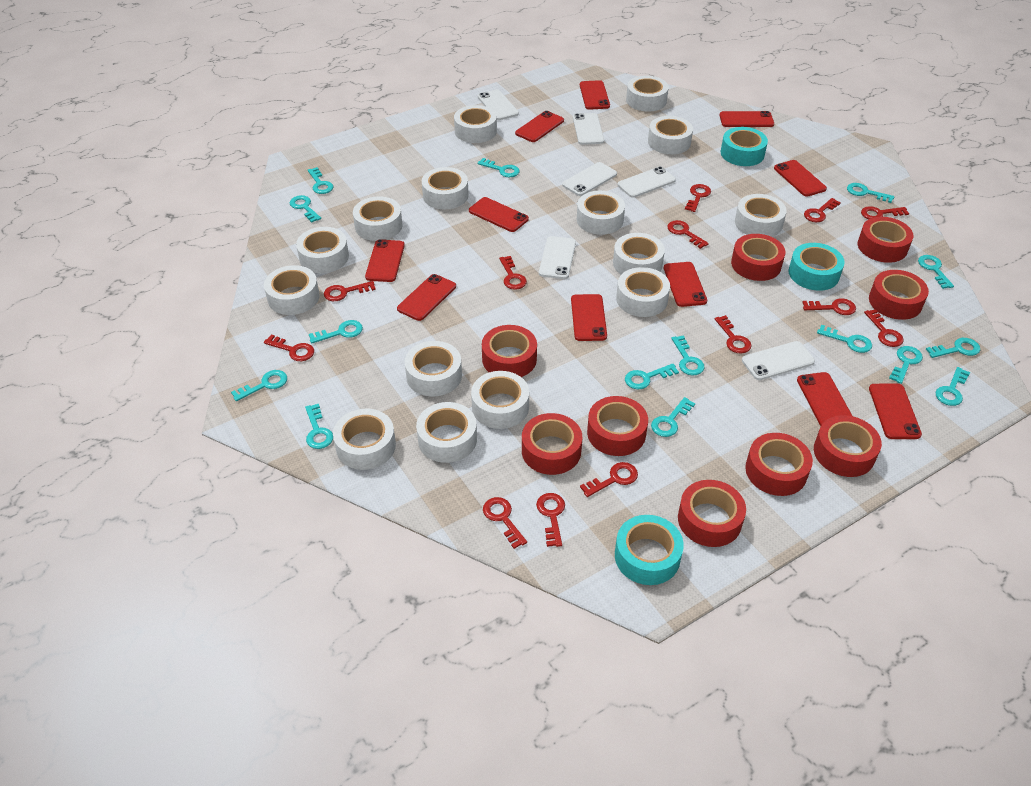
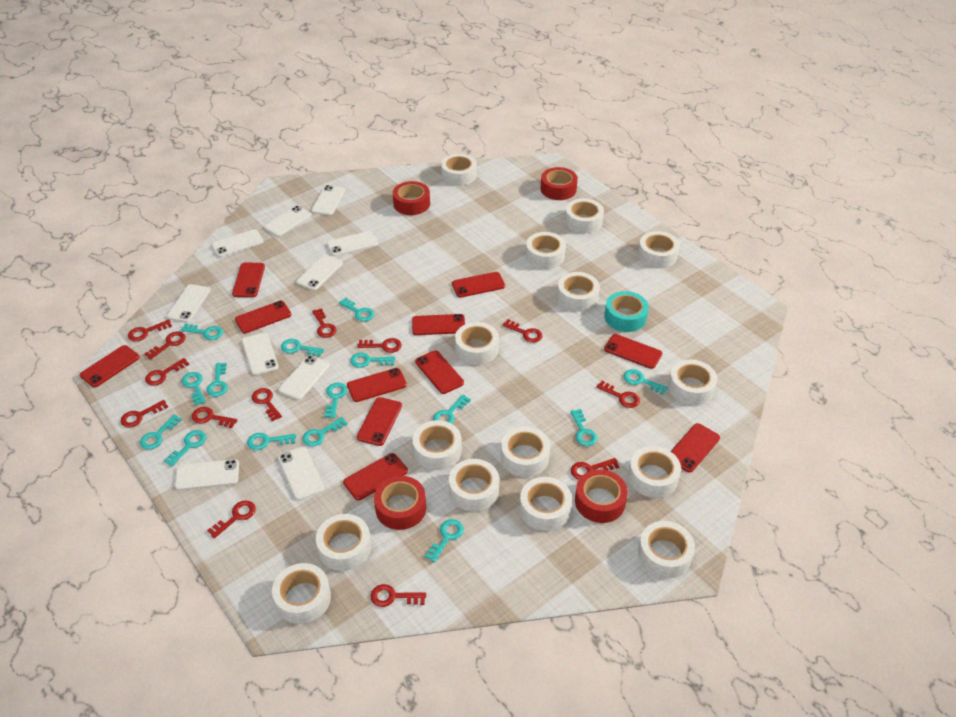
red tape: [482,325,537,377] [522,413,582,475] [587,396,648,456] [678,480,746,547] [731,234,785,281] [745,433,813,496] [814,415,882,477] [858,217,914,263] [869,270,929,320] = 9 -> [374,476,426,530] [393,181,430,215] [540,167,578,200] [575,469,628,523] = 4
turquoise tape: [615,515,684,585] [721,127,768,166] [789,243,845,291] = 3 -> [604,291,649,332] = 1
white phone: [478,89,519,120] [539,236,576,279] [562,162,617,196] [573,113,604,145] [618,166,676,198] [742,341,815,380] = 6 -> [167,284,211,322] [175,459,239,490] [211,229,264,257] [242,333,279,375] [264,206,312,237] [278,355,330,400] [278,447,324,500] [296,255,343,291] [311,185,346,215] [327,231,378,256] = 10

